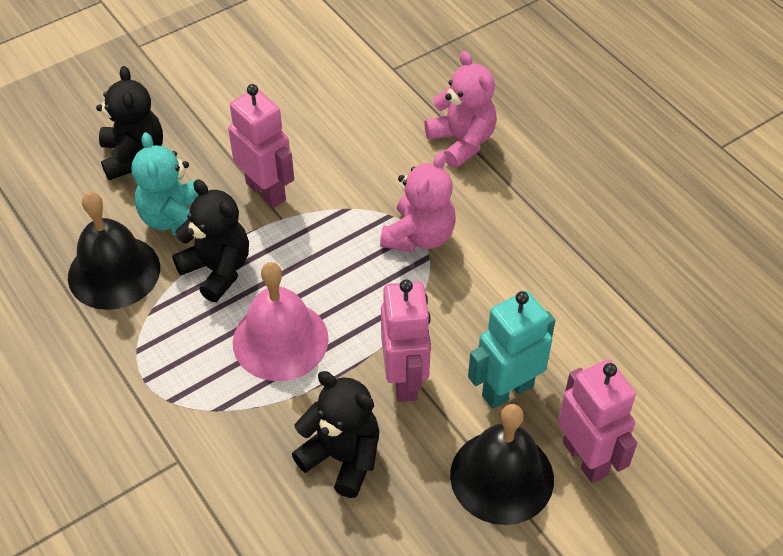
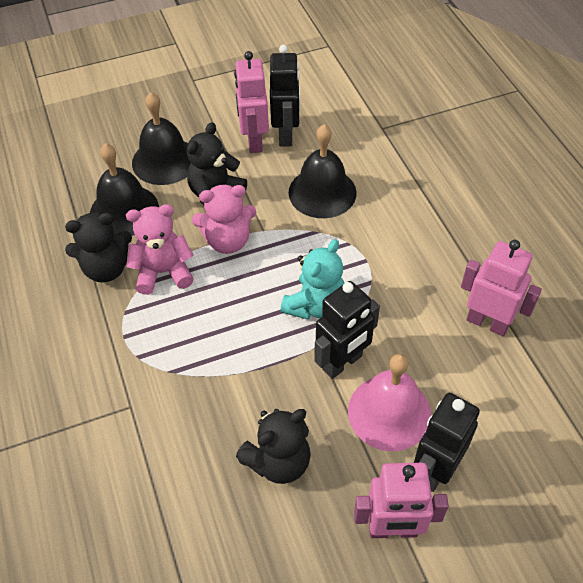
black bell: [68,192,160,310] [450,404,554,525] = 2 -> [90,143,159,236] [132,92,191,185] [289,124,357,218] = 3
black robot: none = 0 -> [270,45,300,147] [314,281,380,379] [414,393,480,492] = 3
turquoise robot: [468,291,555,409] = 1 -> none = 0

